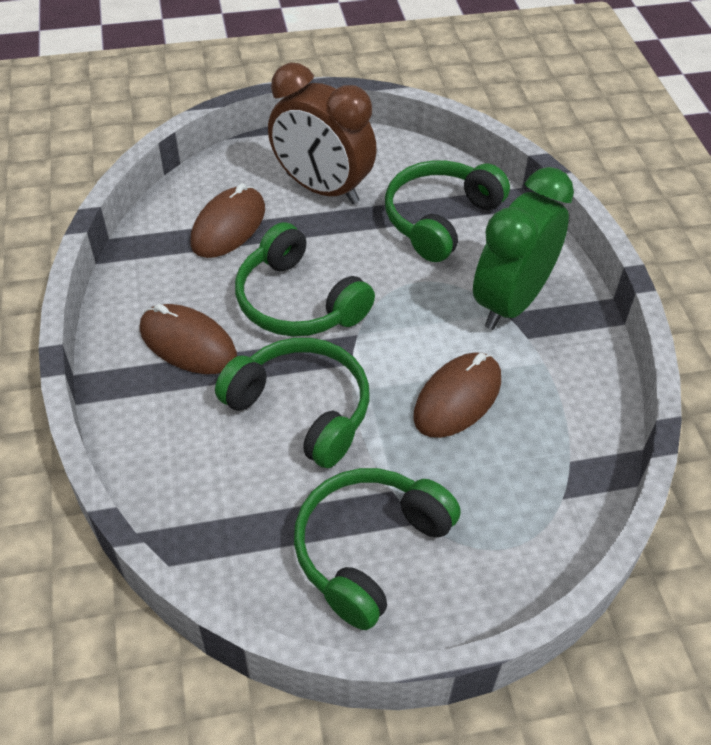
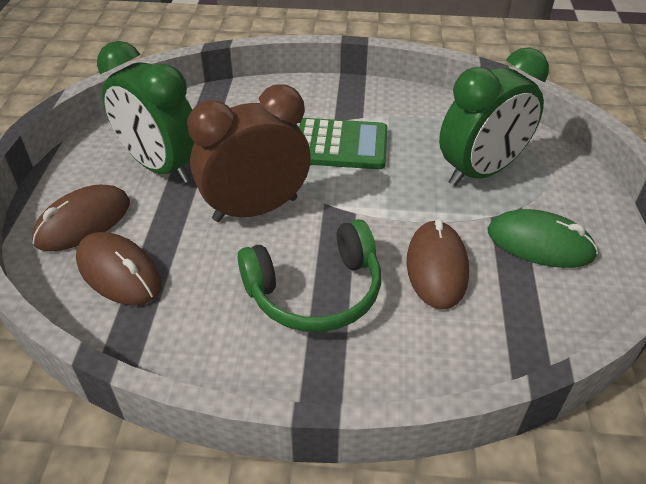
green calculator: none = 0 -> [297,118,387,169] = 1
green clock: [473,167,574,330] = 1 -> [97,41,194,183] [439,47,549,186] = 2
green headphones: [215,338,370,468] [235,222,375,337] [294,468,461,630] [385,160,510,262] = 4 -> [238,219,381,332] = 1
green mouse: none = 0 -> [488,209,598,268] = 1

